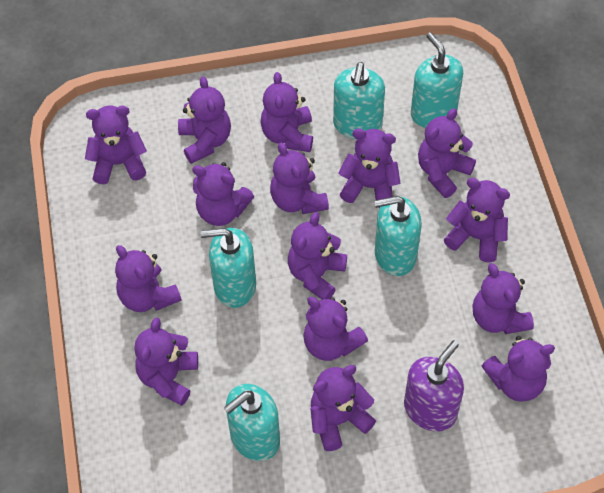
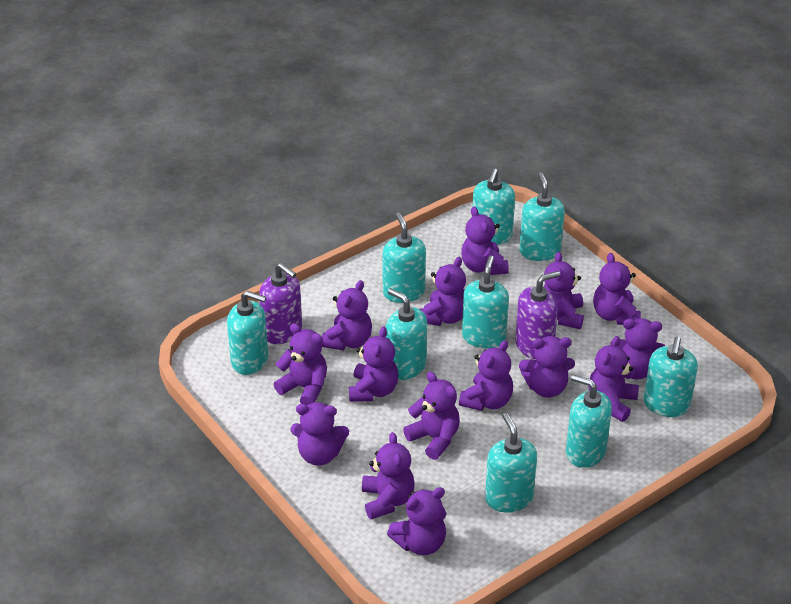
purple soap dispenser: [404,340,464,432] = 1 -> [259,263,302,344] [515,271,560,359] = 2
turquoise soap dispenser: [201,228,256,308] [224,384,280,461] [333,62,385,139] [374,196,422,276] [411,32,463,128] = 5 -> [227,291,268,375] [382,212,426,303] [386,288,427,380] [462,256,509,348] [473,168,515,245] [485,413,537,512] [519,172,565,261] [566,375,612,468] [644,337,698,417] = 9

